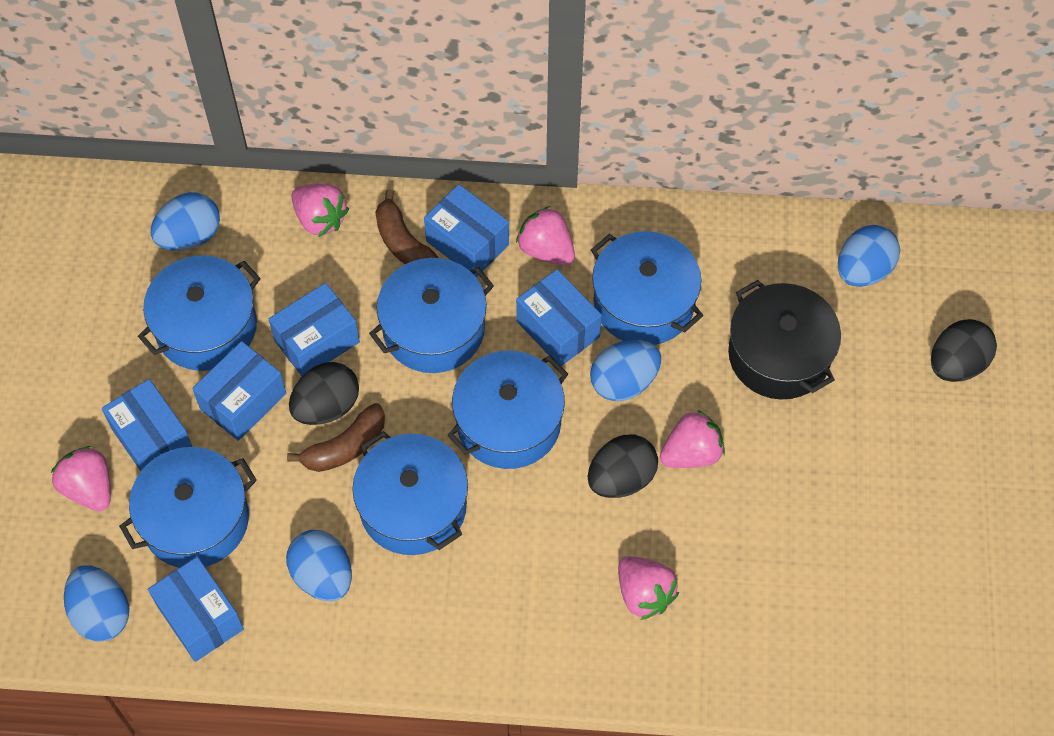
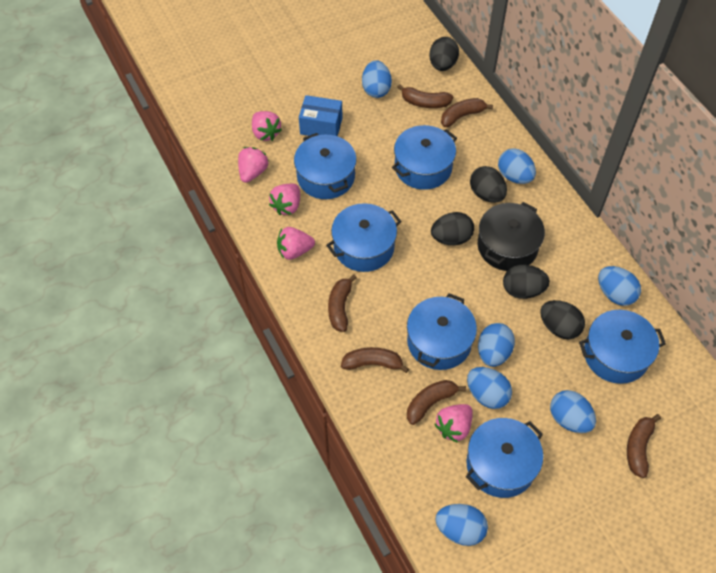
black egg: [289,362,359,425] [588,434,658,498] [931,319,997,382] = 3 -> [430,37,459,71] [431,212,474,245] [470,166,507,203] [503,265,550,299] [540,300,585,339] = 5
blue box: [102,379,192,471] [148,557,244,662] [192,341,286,441] [269,283,360,376] [424,184,509,277] [516,269,602,366] = 6 -> [299,95,342,136] = 1
blue egg: [64,565,129,642] [151,192,220,251] [286,530,352,602] [590,340,661,401] [838,225,900,287] = 5 -> [362,60,392,98] [436,504,488,546] [467,367,512,409] [478,323,515,367] [498,148,536,184] [550,390,596,433] [598,266,641,306] = 7
brown banana: [287,403,385,472] [375,189,438,264] = 2 -> [328,275,357,332] [341,347,409,373] [398,84,453,108] [407,380,466,425] [441,98,493,127] [627,414,661,478] = 6

